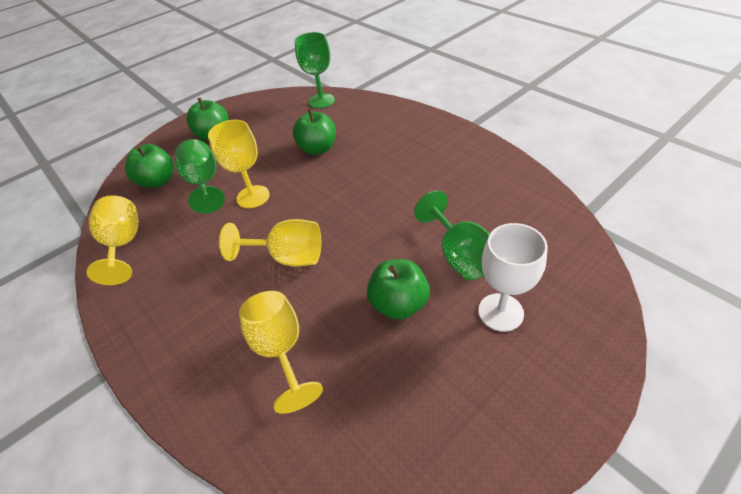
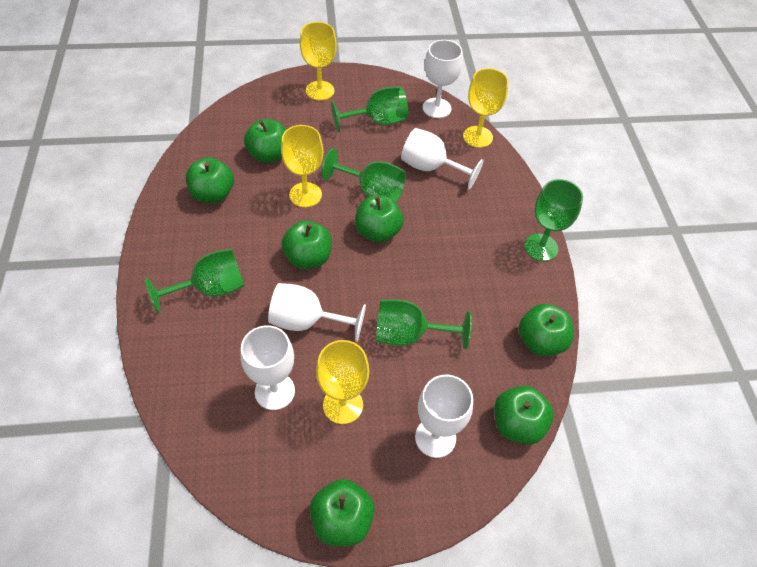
green apple: [125,144,174,188] [186,98,229,141] [293,109,336,155] [367,259,430,320] = 4 -> [186,157,234,203] [244,119,286,163] [281,220,332,269] [310,479,375,546] [355,195,403,243] [494,386,554,445] [519,304,573,356] = 7
green goblet: [175,139,225,214] [295,32,335,108] [414,190,490,280] = 3 -> [145,248,245,313] [322,148,406,202] [331,86,408,132] [376,299,472,349] [524,179,583,261] = 5
white goblet: [478,223,548,332] = 1 -> [240,325,295,410] [268,283,366,342] [401,128,484,189] [415,375,473,458] [423,40,463,118] = 5

